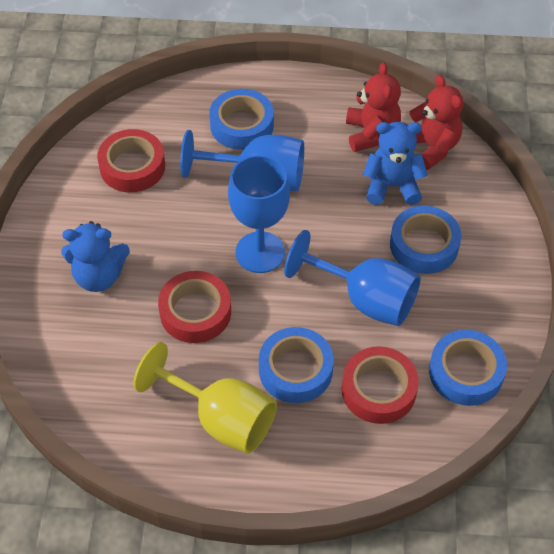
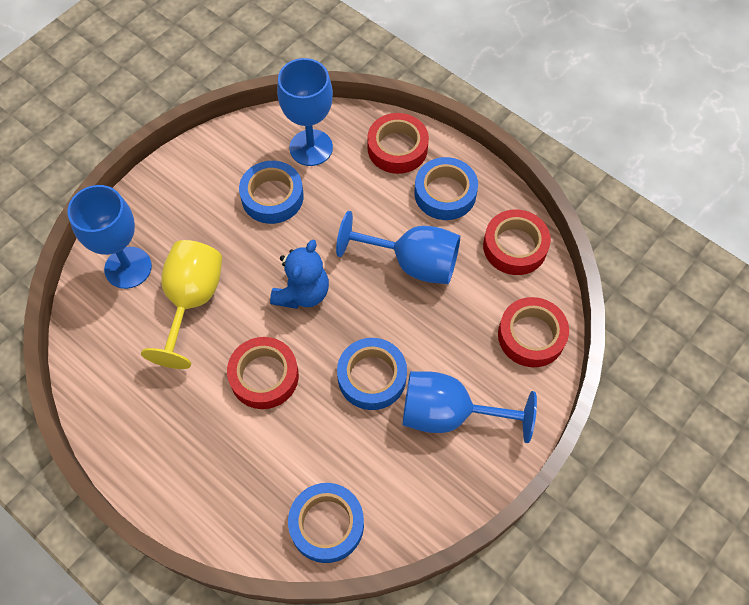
blue goblet: [180,130,304,191] [228,155,290,273] [284,230,421,326] = 3 -> [67,185,152,289] [277,58,333,166] [336,211,460,284] [402,371,537,443] = 4
blue teddy bear: [61,221,130,292] [363,122,428,205] = 2 -> [270,240,329,309] = 1
red tape: [97,129,165,192] [158,271,231,343] [342,346,419,424] = 3 -> [227,337,299,409] [367,113,429,174] [483,210,551,275] [498,297,569,367] = 4
red teddy bear: [346,62,401,152] [410,75,463,170] = 2 -> none = 0

